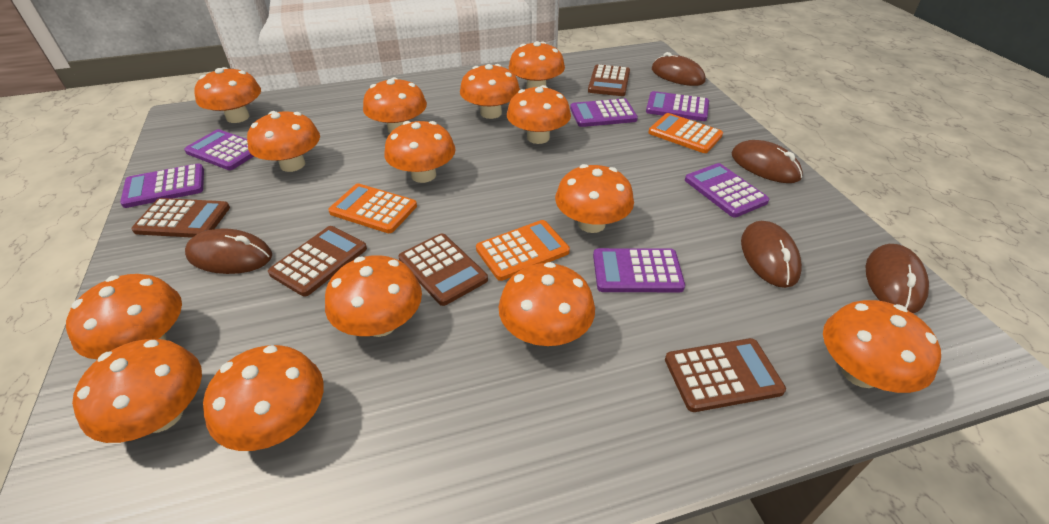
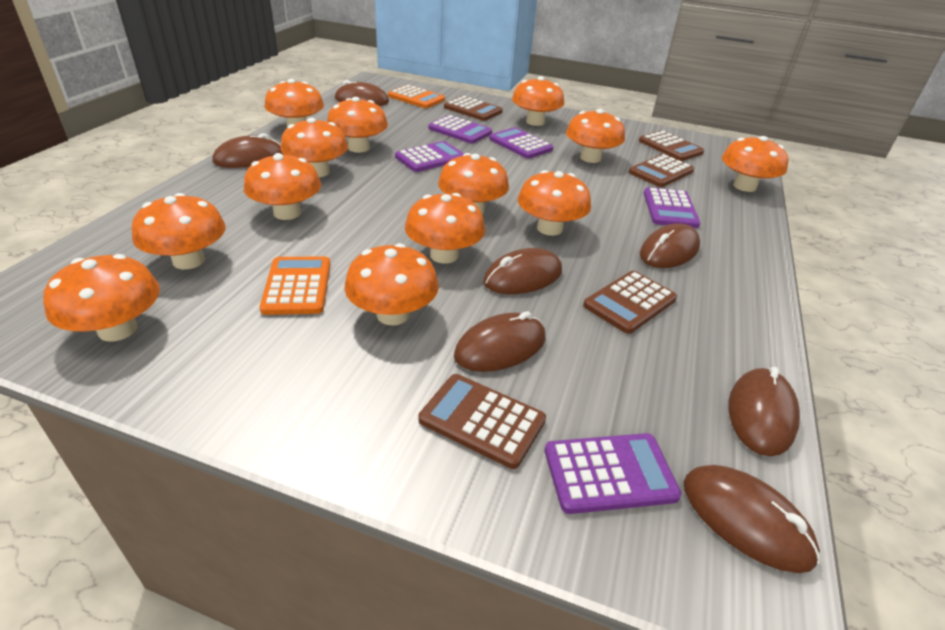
brown mouse: [185,228,272,274] [652,52,706,86] [731,140,803,183] [741,221,802,288] [866,244,929,313] = 5 -> [213,133,283,168] [335,80,389,106] [454,311,546,372] [483,248,562,294] [640,224,700,268] [683,465,820,573] [728,367,800,456] = 7
orange calculator: [328,184,417,233] [476,220,570,281] [648,113,723,153] = 3 -> [260,256,330,315] [388,85,445,108] = 2
orange mushroom: [66,274,182,360] [72,339,202,443] [194,67,261,123] [203,345,324,451] [247,111,320,172] [325,255,422,337] [363,77,427,133] [384,121,456,183] [460,64,520,119] [499,262,595,346] [507,85,571,144] [509,41,565,89] [555,164,634,233] [823,300,941,393] = 14 -> [43,254,160,342] [132,193,226,269] [244,153,321,220] [264,79,324,128] [280,118,348,177] [327,97,388,153] [344,243,439,325] [405,193,485,263] [438,153,509,214] [512,76,564,126] [518,170,591,236] [566,109,625,163] [722,136,788,192] = 13
purple calculator: [120,163,204,208] [184,129,254,170] [570,98,638,127] [593,248,685,292] [646,91,709,121] [685,163,769,217] = 6 -> [395,141,464,172] [428,115,492,144] [489,127,554,159] [544,433,681,514] [644,187,701,228] = 5

